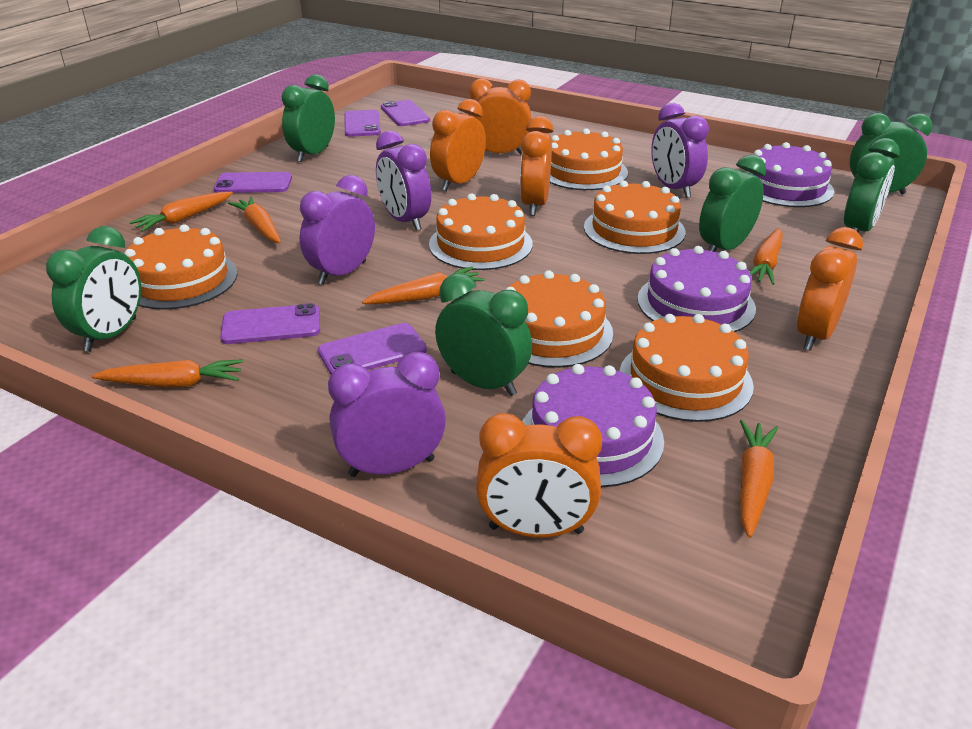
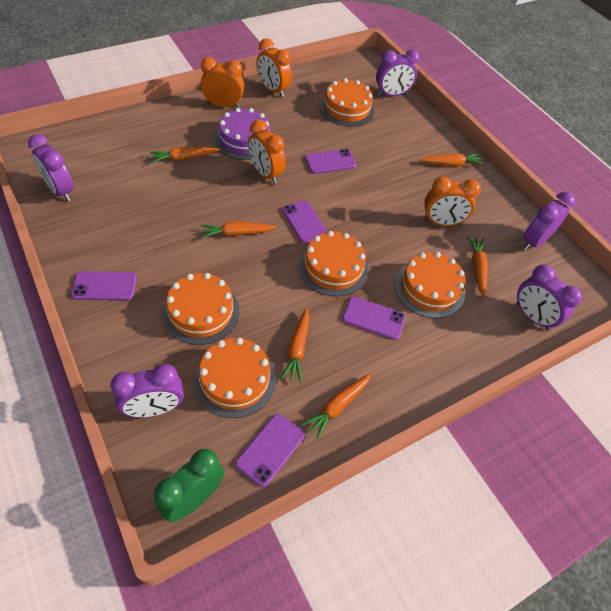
green clock: [46,226,141,352] [282,74,335,162] [435,273,532,396] [699,155,766,252] [844,138,900,232] [850,113,933,194] = 6 -> [154,449,224,522] = 1
orange cake: [124,224,238,310] [429,194,533,270] [506,270,613,368] [550,128,628,190] [584,181,686,254] [619,314,754,422] = 6 -> [162,273,239,345] [194,338,276,418] [299,231,368,296] [320,78,375,127] [395,252,466,318] = 5
orange clock: [430,99,486,191] [469,79,531,155] [476,413,602,538] [520,116,553,216] [797,227,863,351] = 5 -> [201,57,244,108] [248,119,286,184] [256,38,292,97] [424,176,481,226] = 4
purple cake: [522,364,664,487] [637,246,756,332] [747,142,834,207] = 3 -> [215,108,271,160] = 1
purple clock: [300,175,375,285] [328,352,446,477] [376,131,431,231] [651,103,709,198] = 4 -> [28,134,74,201] [110,364,184,418] [376,49,420,96] [516,264,582,331] [523,192,575,251] = 5

